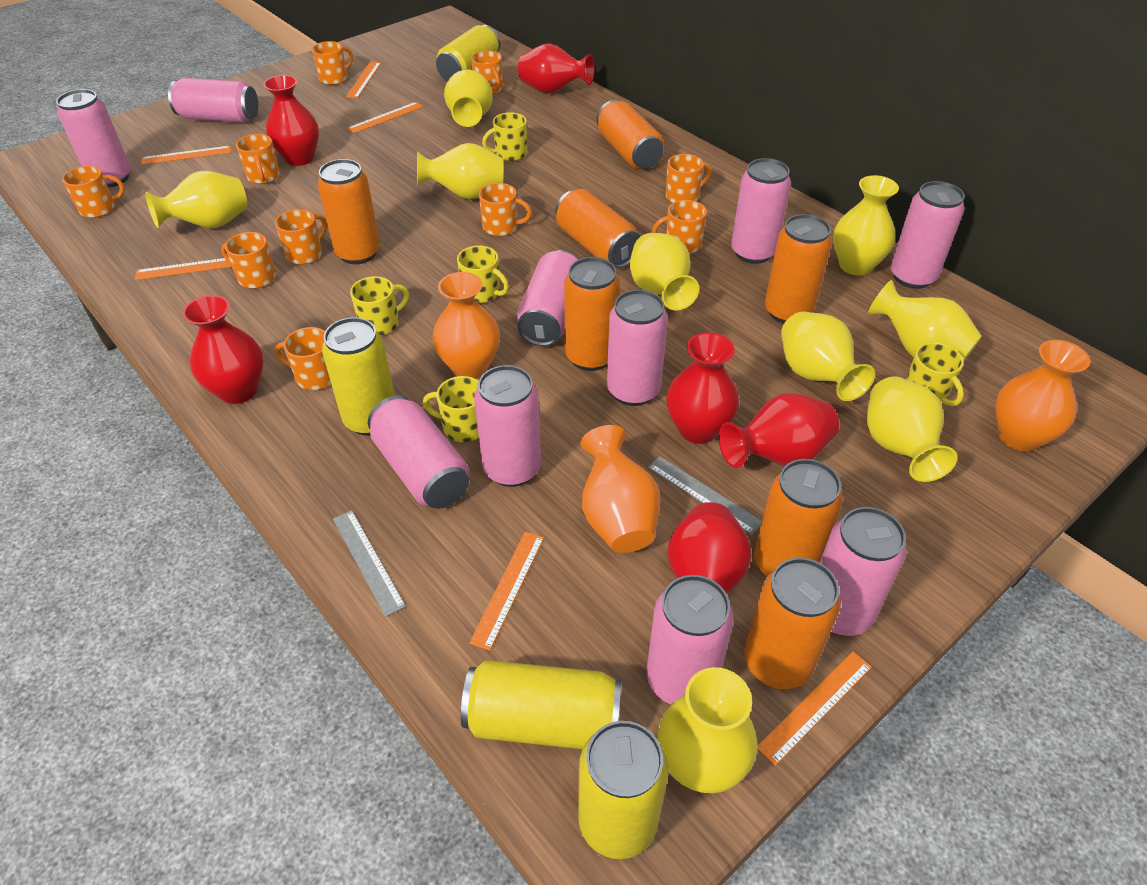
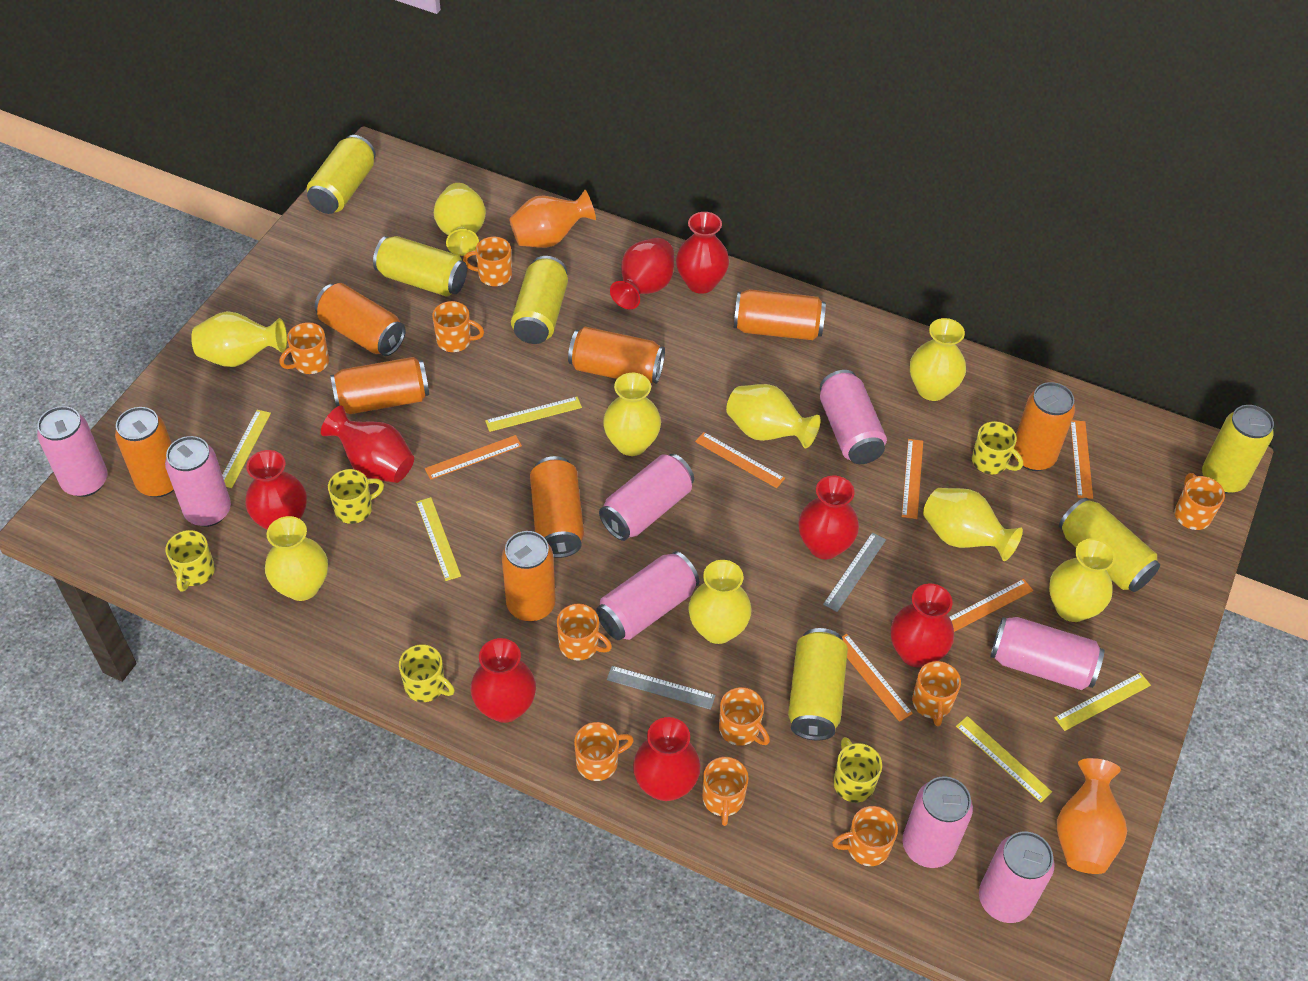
orange can: [318,159,380,264] [555,189,640,268] [564,257,620,371] [597,100,664,169] [744,558,841,689] [754,459,843,577] [765,214,832,324] = 7 -> [115,407,174,497] [315,283,406,356] [330,357,429,414] [502,531,556,622] [530,456,584,558] [568,327,665,384] [734,289,826,340] [1014,382,1075,471] = 8
orange vase: [432,272,500,378] [580,425,661,553] [995,340,1090,452] = 3 -> [509,190,596,248] [1057,758,1127,874] = 2
pink can: [56,89,131,188] [168,78,258,123] [368,395,469,509] [474,365,541,487] [517,250,578,346] [607,290,668,406] [647,575,734,705] [731,158,791,264] [820,507,907,636] [890,181,965,289] = 10 -> [37,406,108,497] [165,436,231,527] [596,551,699,640] [599,454,694,541] [820,370,887,464] [902,776,973,868] [979,832,1055,923] [990,617,1104,690] = 8
red vase: [182,295,264,404] [263,75,319,166] [518,43,595,93] [666,332,739,444] [667,502,752,617] [719,393,839,468] = 6 -> [245,450,307,530] [321,406,414,483] [471,638,536,723] [610,238,674,309] [633,717,701,801] [676,212,729,294] [798,476,859,559] [891,583,954,667] = 8
yellow can: [322,317,395,436] [436,25,500,81] [461,660,622,749] [578,721,669,859] = 4 -> [307,135,376,214] [373,236,467,297] [511,256,568,344] [788,628,848,740] [1059,498,1160,592] [1202,405,1274,494] = 6
yellow ruler: none = 0 -> [222,410,271,488] [416,497,461,581] [485,397,582,432] [956,716,1052,803] [1054,672,1151,731] = 5

